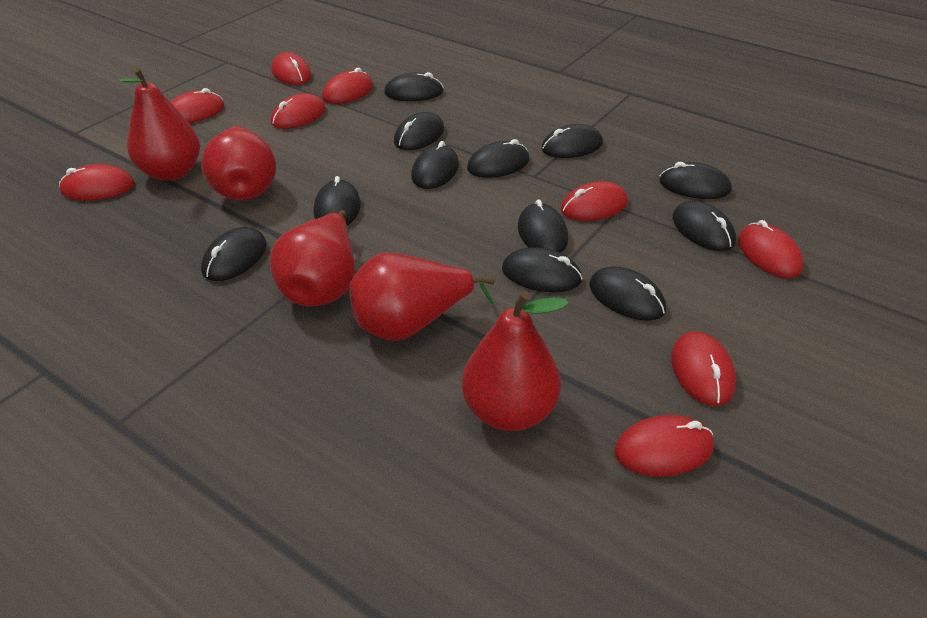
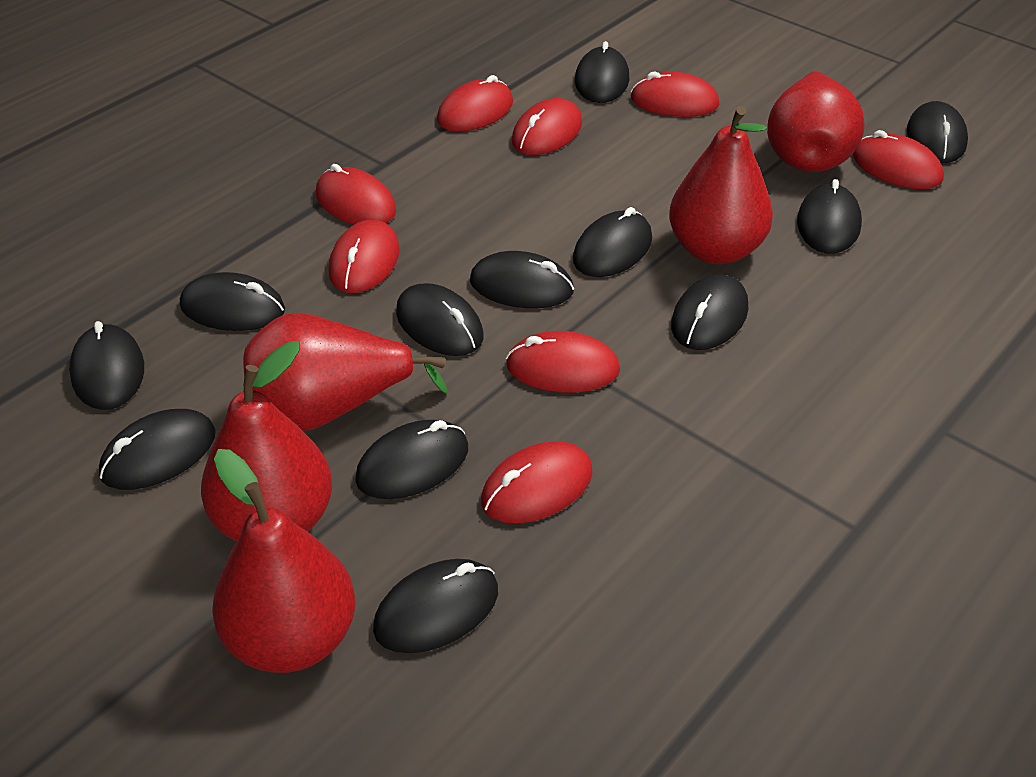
red mouse: [59,164,134,200] [170,88,225,123] [271,52,311,85] [271,93,326,129] [322,68,373,104] [561,181,628,221] [614,415,714,477] [671,331,736,406] [738,220,803,278] = 9 -> [316,164,396,224] [328,220,400,293] [437,75,513,132] [481,441,593,523] [506,331,620,393] [512,98,582,155] [631,72,719,117] [853,130,944,189] = 8

